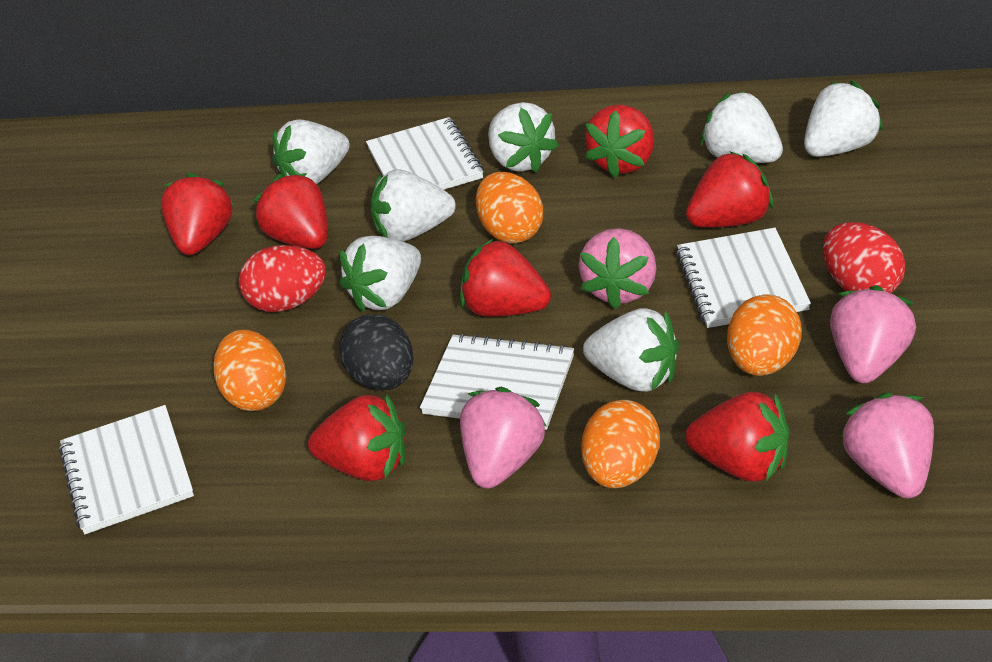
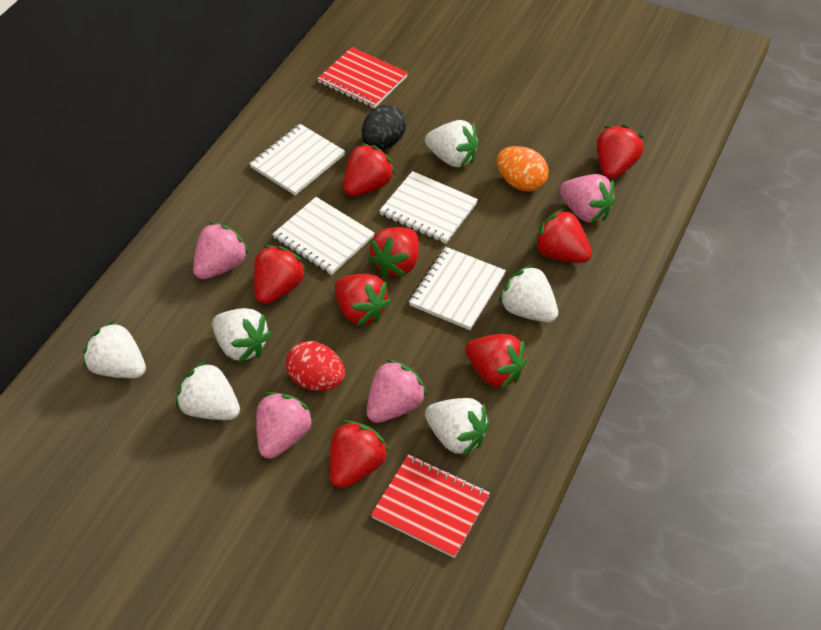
orange egg: [213,330,287,411] [476,172,544,244] [581,400,660,488] [727,294,802,376] = 4 -> [497,146,549,191] = 1
red egg: [239,245,326,312] [823,222,905,293] = 2 -> [286,341,345,391] = 1
red notebook: none = 0 -> [317,47,408,108] [371,454,490,558] = 2
red strawberry: [161,172,234,255] [253,173,328,249] [308,394,406,481] [460,239,551,317] [585,105,654,178] [685,392,789,481] [686,151,774,228] = 7 -> [254,245,306,304] [330,420,389,488] [335,274,391,326] [344,143,395,196] [368,227,419,278] [465,334,527,390] [534,208,592,263] [597,125,644,179] = 8
white strawberry: [272,119,350,184] [340,236,421,312] [371,169,456,242] [488,102,559,173] [583,308,679,392] [701,91,783,163] [804,81,884,157] = 7 -> [83,321,146,378] [176,360,240,420] [212,308,272,363] [425,120,479,167] [425,398,490,457] [499,264,558,322] = 6

